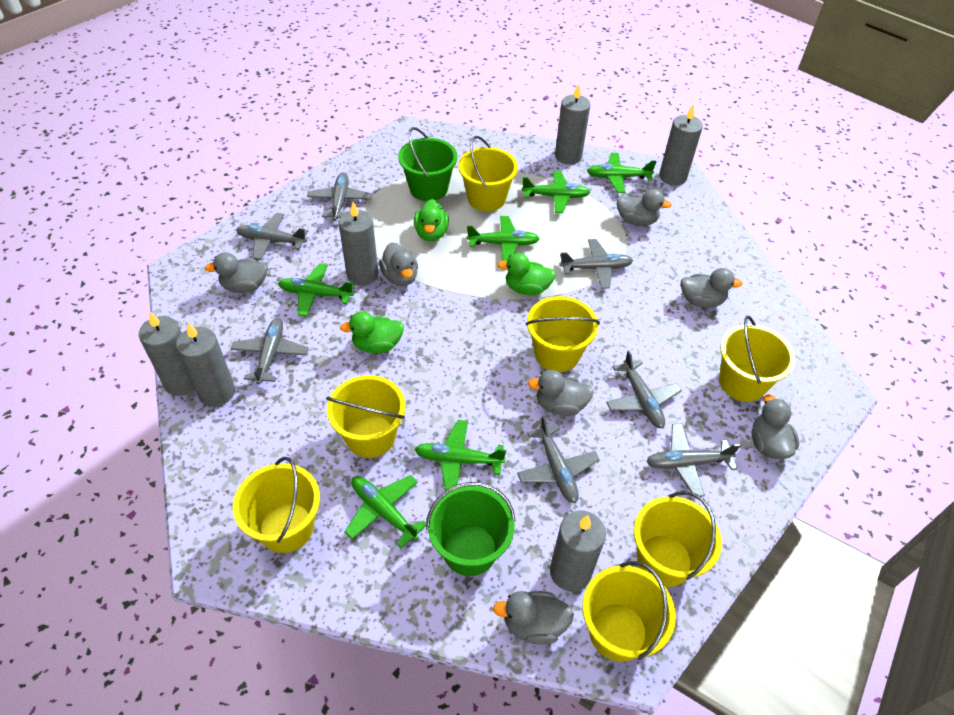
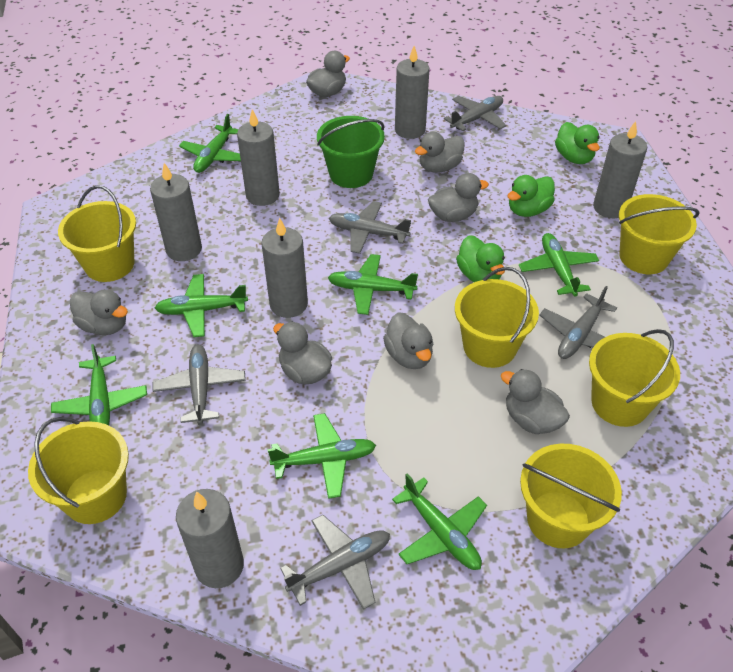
green bucket: [398,127,458,201] [426,482,516,576] = 2 -> [317,116,385,188] = 1
green plane: [278,263,354,317] [344,475,426,549] [414,420,506,491] [467,216,540,261] [522,171,590,213] [587,153,657,193] = 6 -> [51,344,147,425] [155,274,248,337] [179,114,241,173] [268,413,376,499] [328,254,418,315] [392,473,487,570] [519,233,599,296] = 7
grey plane: [231,318,309,384] [236,213,308,260] [307,172,372,221] [517,416,600,503] [559,239,633,289] [606,350,682,428] [646,423,741,497] = 7 -> [152,344,246,425] [280,515,390,609] [329,201,411,254] [444,96,506,131] [540,286,617,359] = 5
yellow bucket: [232,457,320,553] [326,375,406,458] [458,136,518,211] [526,296,600,372] [582,561,676,662] [634,491,722,587] [719,316,795,402] = 7 -> [28,417,129,524] [58,185,136,282] [455,267,539,368] [520,444,622,548] [589,329,680,427] [619,194,699,274] = 6

